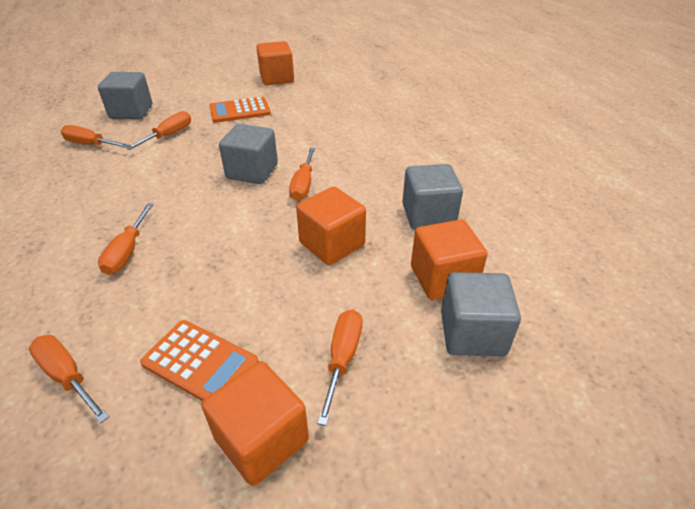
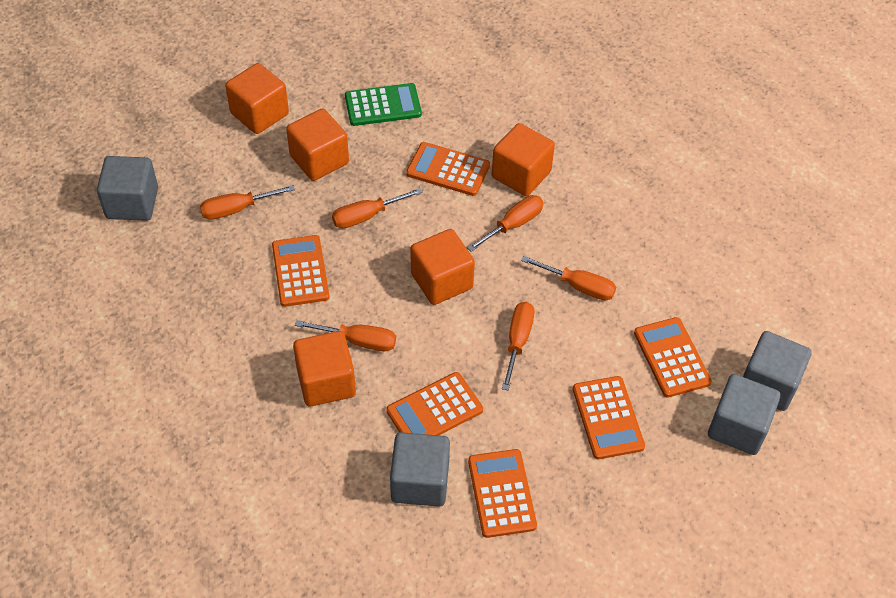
green calculator: none = 0 -> [345,83,422,126] = 1
orange calculator: [140,320,259,401] [209,97,271,123] = 2 -> [272,235,330,307] [386,372,483,435] [406,142,490,196] [468,449,537,538] [573,376,645,459] [634,317,712,398] = 6
orange cube: [201,361,309,486] [256,41,294,85] [296,187,366,265] [411,219,487,300] = 4 -> [225,63,289,134] [286,108,349,181] [293,331,356,407] [411,229,475,305] [492,123,555,196] = 5

